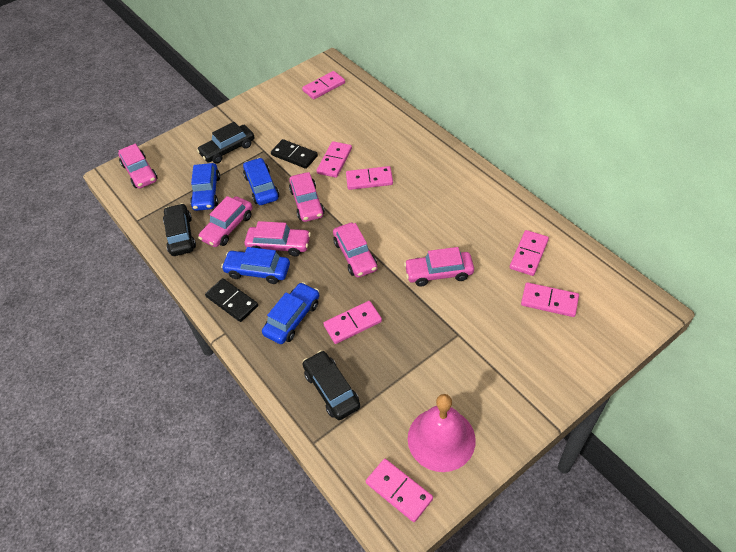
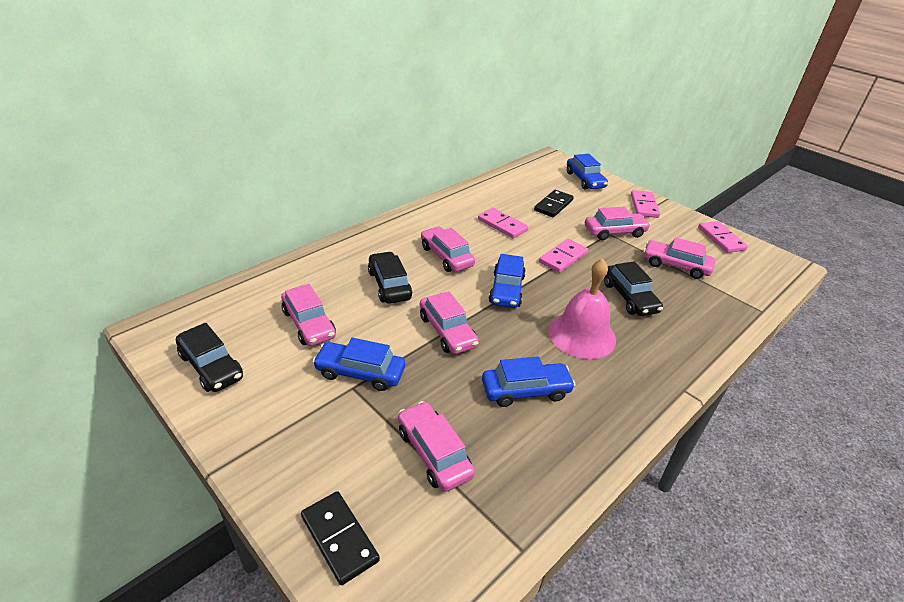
pink domino: [302,71,345,99] [317,141,352,178] [323,301,382,344] [346,166,393,190] [366,459,433,522] [510,230,549,276] [521,282,579,317] = 7 -> [478,208,528,238] [539,239,588,273] [631,190,660,218] [698,221,748,253] = 4

